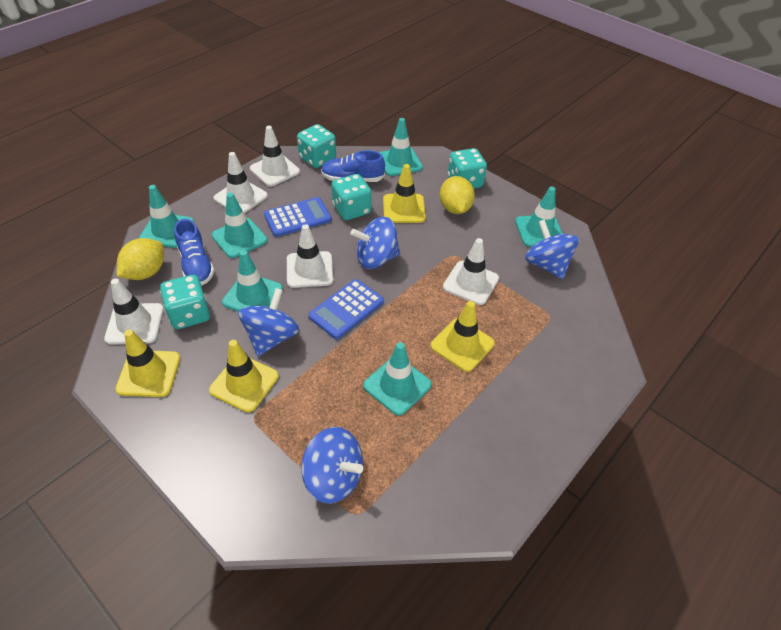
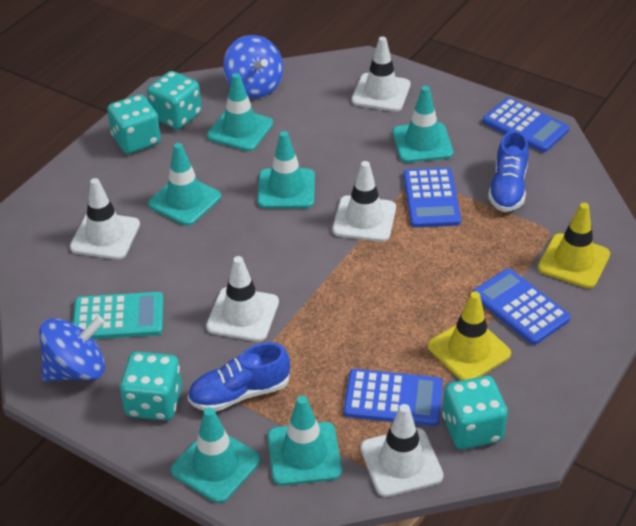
blue calculator: [264,197,332,237] [308,279,384,339] = 2 -> [344,369,443,426] [403,168,461,228] [473,268,571,345] [483,98,569,152] = 4
blue spinning top: [238,288,299,356] [301,427,363,504] [351,217,400,269] [525,219,579,279] = 4 -> [39,316,105,381] [224,35,283,98] = 2
turquoise calculator: none = 0 -> [73,292,164,339] = 1
yellow lemon: [117,238,164,280] [440,176,475,214] = 2 -> none = 0
yellow traffic cone: [115,329,180,397] [209,340,279,413] [383,164,426,223] [430,301,495,372] = 4 -> [428,291,511,381] [538,203,610,289] = 2

